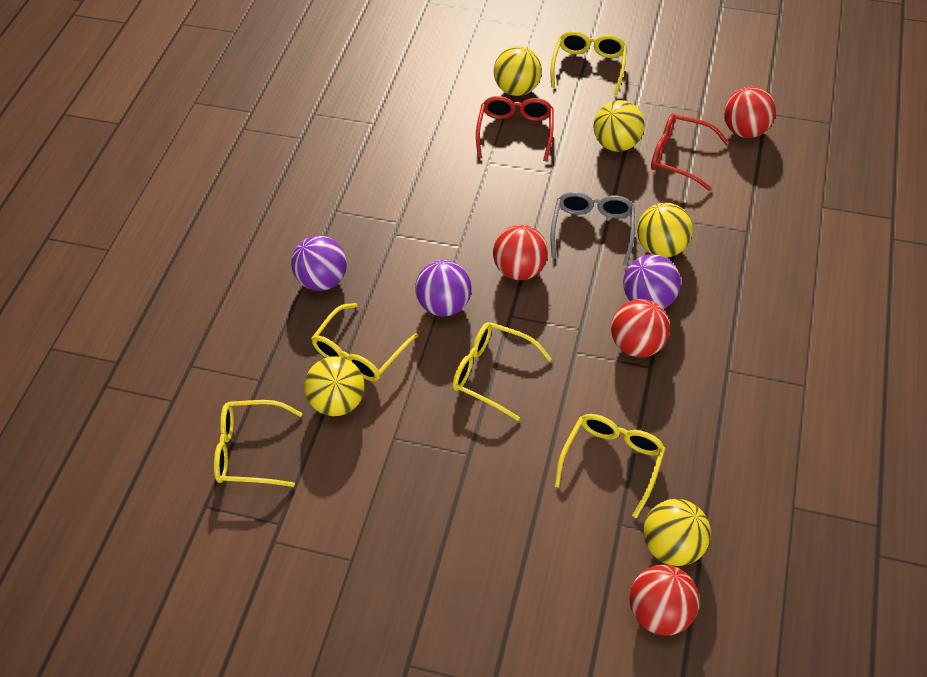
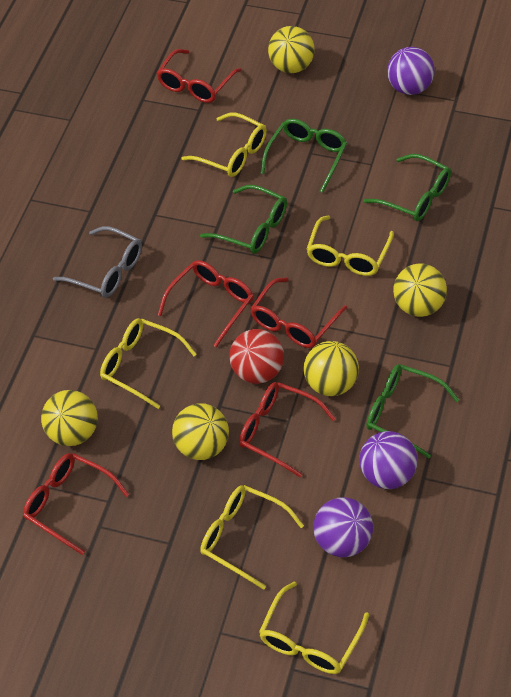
green glasses: none = 0 -> [200,185,287,254] [261,119,347,193] [363,154,451,221] [366,364,459,458] = 4
red ball: [493,225,548,280] [611,299,670,357] [630,565,699,636] [724,87,776,138] = 4 -> [229,329,284,384] = 1
red glasses: [476,96,554,162] [651,113,729,191] = 2 -> [23,453,129,555] [157,49,242,103] [158,260,254,348] [239,382,336,478] [250,277,347,348] = 5

